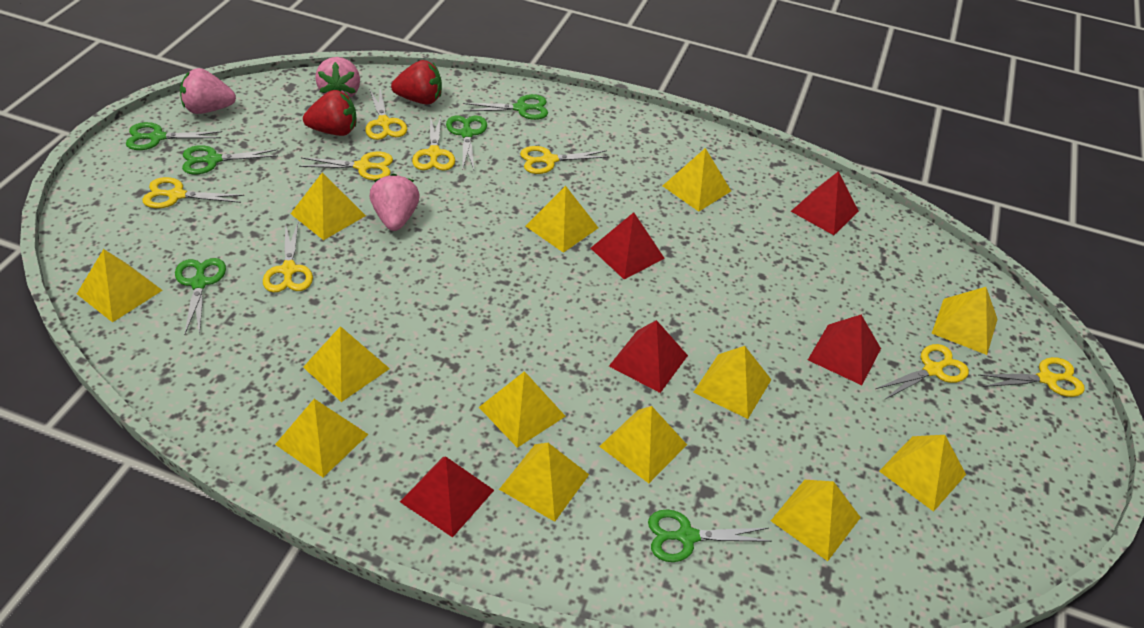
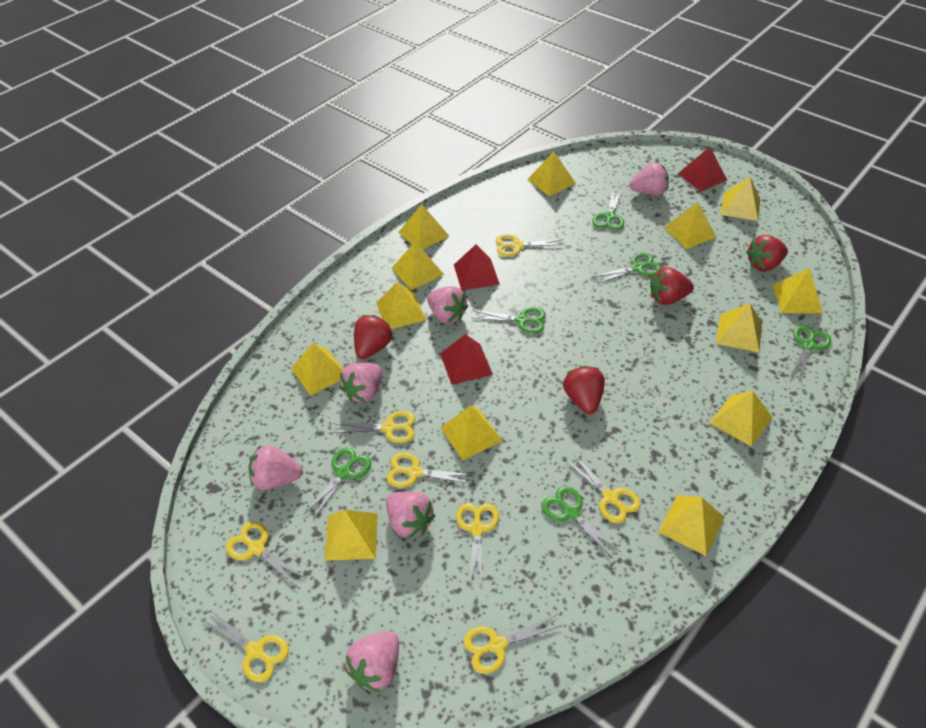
pink strawberry: [180,68,236,114] [315,57,360,98] [370,173,420,231] = 3 -> [249,445,303,490] [339,363,382,402] [345,631,399,692] [386,491,435,539] [427,286,468,324] [630,162,669,196] = 6
red pyramid: [400,457,494,538] [591,212,665,280] [609,320,688,393] [791,171,859,235] [808,315,881,385] = 5 -> [440,334,493,385] [454,244,500,291] [678,147,727,191] = 3
red strawberry: [303,90,357,136] [391,60,442,105] = 2 -> [354,315,393,359] [563,366,605,414] [650,267,694,305] [746,235,788,271] = 4

